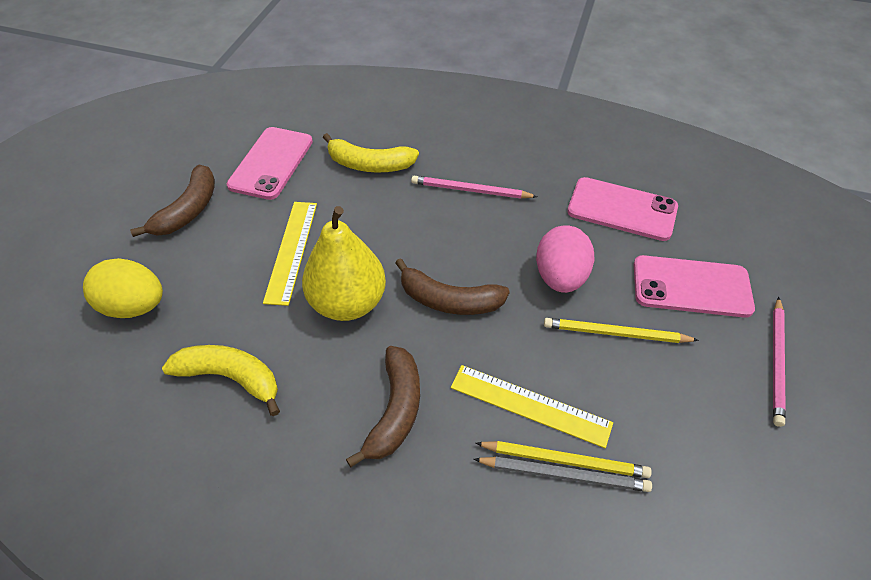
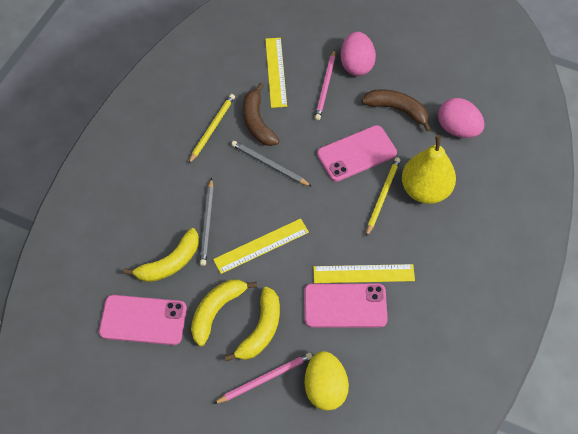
brown banana: [130,165,215,237] [346,346,420,467] [395,258,510,315] = 3 -> [243,83,280,146] [362,89,431,132] = 2
grey pencil: [473,457,652,492] = 1 -> [200,178,214,266] [231,141,312,187] = 2
pink egg: [536,226,594,293] = 1 -> [341,32,376,76] [438,98,485,138] = 2
yellow banana: [162,345,280,416] [323,133,419,173] = 2 -> [123,228,199,282] [191,279,257,346] [225,287,280,362] = 3
yellow ruler: [263,202,317,306] [451,365,613,448] = 2 -> [213,218,309,274] [265,38,287,108] [313,264,415,283] = 3

